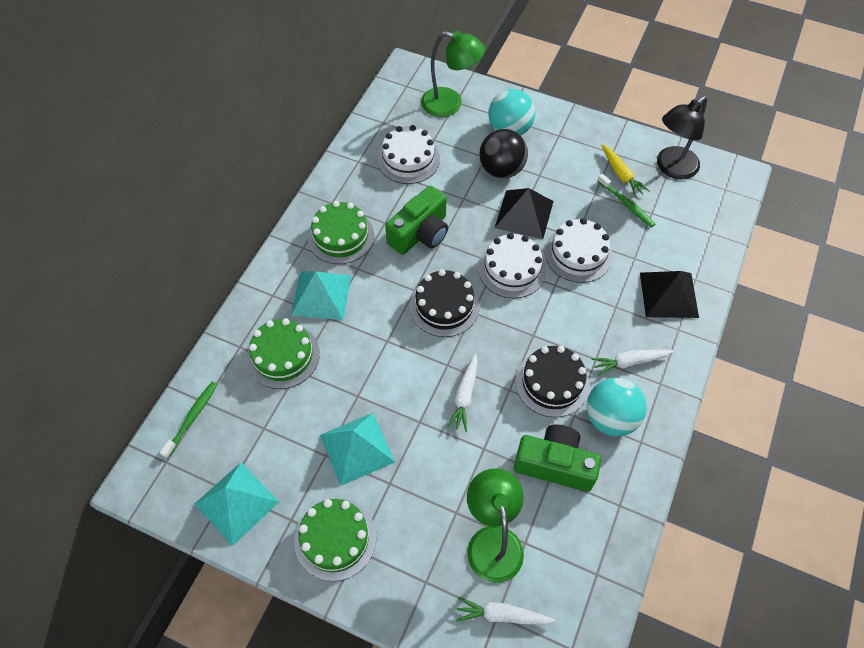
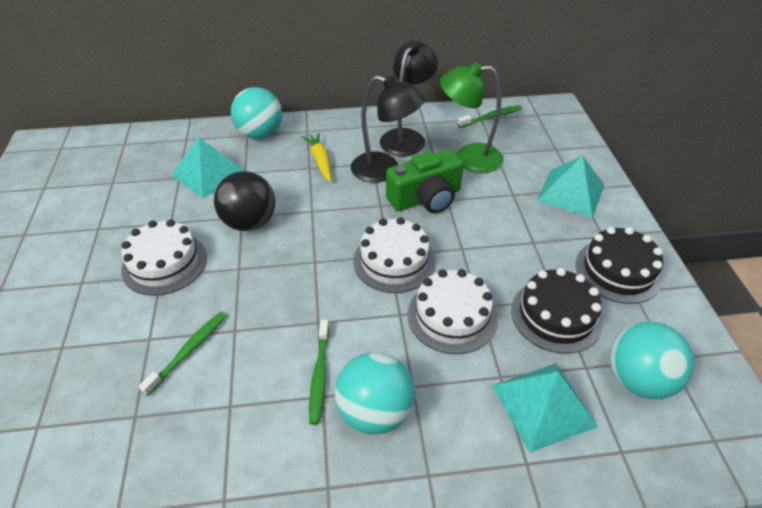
black lamp: [657,96,707,180] = 1 -> [351,75,425,183] [380,41,438,156] = 2
black pyramid: [495,188,554,239] [640,271,699,318] = 2 -> none = 0
green cake: [247,318,320,389] [294,498,377,581] [308,201,374,264] = 3 -> none = 0
green camera: [385,186,448,255] [514,425,601,492] = 2 -> [386,149,464,213] = 1
green lamp: [421,31,485,117] [467,468,524,583] = 2 -> [440,62,503,173] = 1
green toothbrush: [160,382,218,458] [598,174,655,228] = 2 -> [139,312,226,396] [309,319,329,425] [457,105,522,128] = 3
turquoise ball: [489,89,535,136] [587,378,647,436] = 2 -> [231,87,282,139] [335,352,415,435] [610,321,695,399] = 3
white carrot: [447,353,478,432] [456,597,556,625] [591,350,674,376] = 3 -> none = 0

